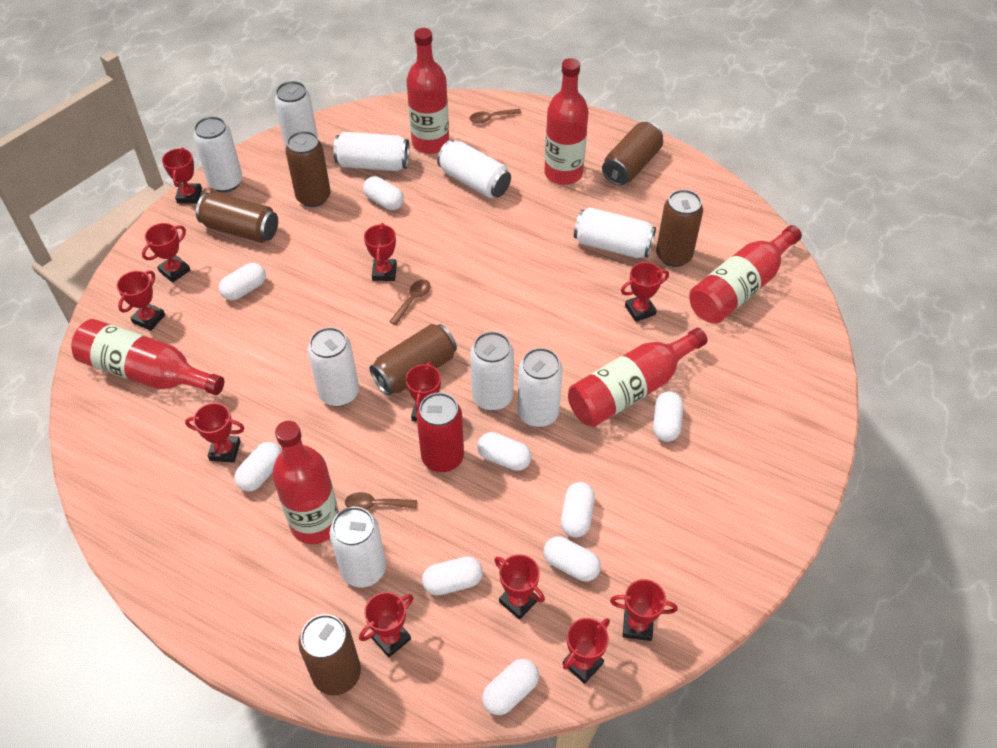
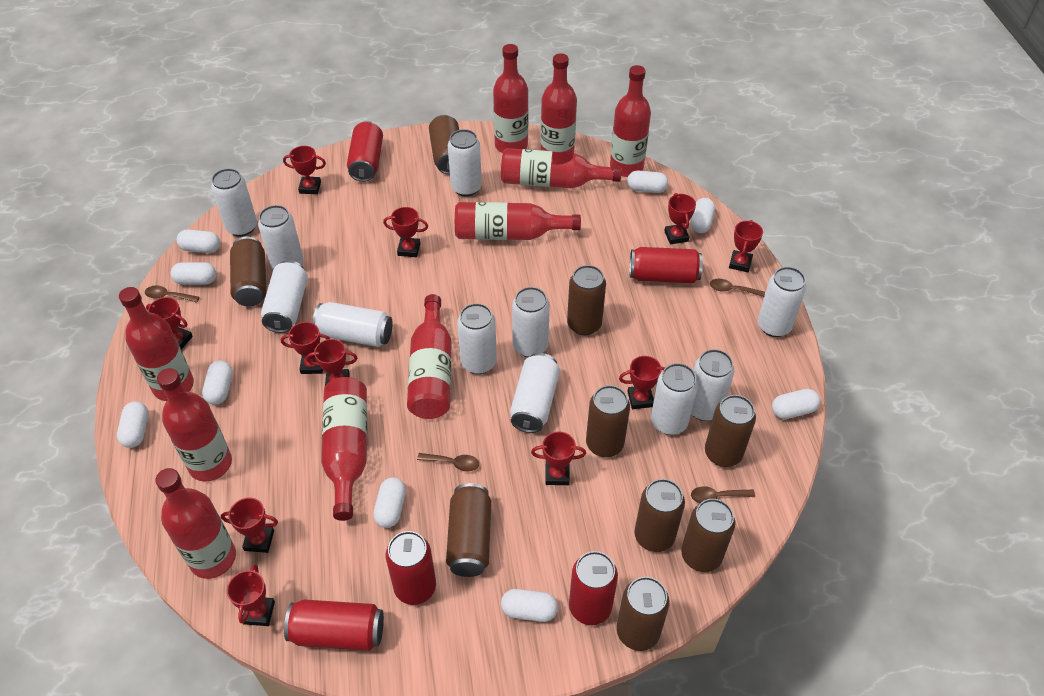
brown can: [196,192,278,243] [285,131,331,207] [298,614,361,695] [370,324,457,396] [602,122,663,186] [656,189,703,267] = 6 -> [230,237,267,306] [429,115,459,174] [446,483,491,577] [567,265,606,336] [586,385,630,457] [617,577,669,651] [635,479,685,552] [681,499,736,572] [705,395,756,467] = 9
brown spoon: [345,492,417,510] [389,279,430,325] [470,109,522,123] = 3 -> [145,286,200,302] [417,453,479,471] [691,486,755,503] [710,279,765,297] = 4
red bottle: [71,319,224,395] [272,421,339,544] [406,28,449,154] [544,58,589,185] [568,328,707,427] [689,225,802,324] = 6 -> [119,287,194,401] [155,468,236,579] [157,368,232,482] [321,377,367,521] [407,294,452,419] [455,202,581,240] [493,44,528,153] [501,148,622,188] [540,53,577,153] [610,65,651,177] = 10
red can: [416,392,464,472] = 1 -> [284,599,384,651] [347,121,383,182] [386,531,436,605] [569,551,618,625] [629,247,703,283] = 5
white can: [194,116,242,192] [275,81,318,148] [308,327,359,407] [330,507,386,587] [333,132,410,171] [437,140,511,198] [470,332,514,411] [518,348,563,427] [574,207,656,258] = 9 -> [211,168,257,237] [258,205,303,269] [261,260,308,333] [313,302,393,347] [448,129,482,197] [457,303,497,374] [510,353,560,433] [512,287,550,357] [651,363,698,435] [691,349,734,421] [758,267,806,337] = 11

